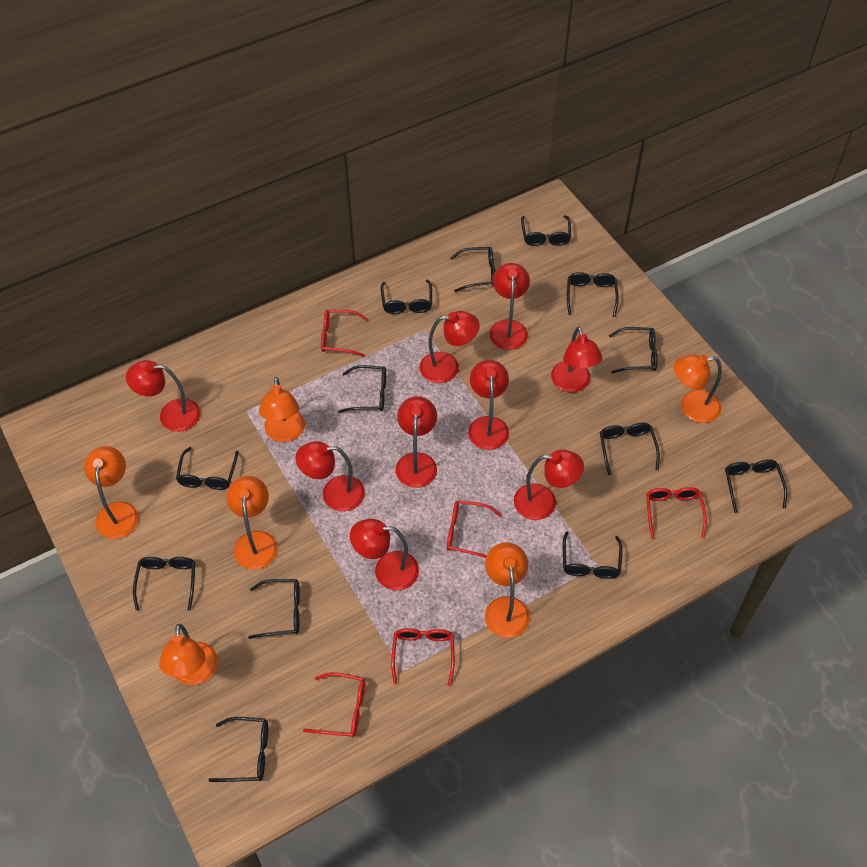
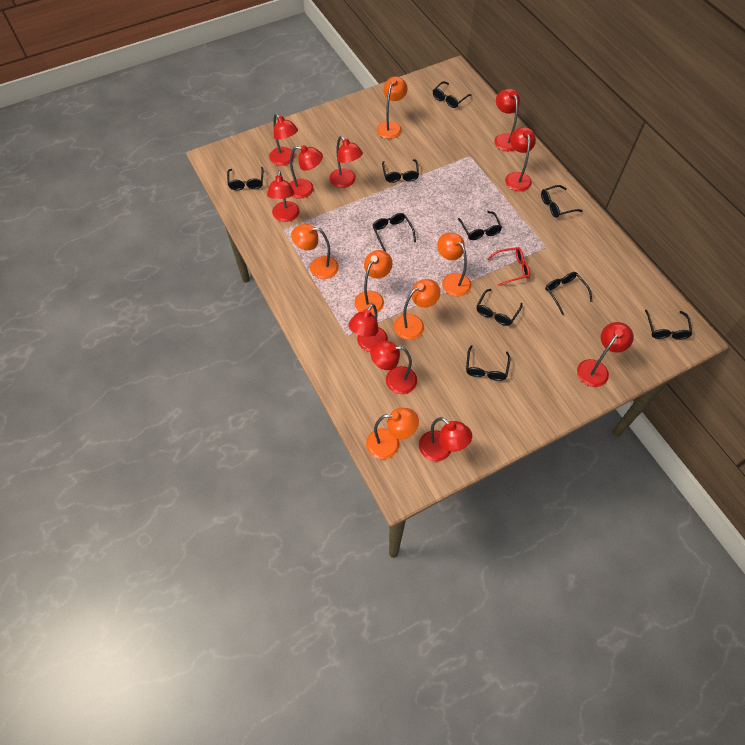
black glasses: [133,557,195,611] [176,447,239,490] [208,717,268,782] [248,579,300,639] [338,365,386,413] [381,280,432,314] [450,247,496,292] [521,215,571,246] [563,532,623,579] [567,272,619,317] [600,423,660,475] [609,327,658,373] [725,459,787,513] = 13 -> [227,167,264,191] [372,213,416,252] [382,159,419,183] [433,81,472,108] [458,211,502,240] [466,345,510,381] [476,289,523,326] [541,185,583,218] [545,272,593,315] [645,310,692,340] = 10
red glasses: [303,672,366,737] [321,310,369,357] [391,628,455,686] [447,500,502,558] [646,487,707,539] = 5 -> [487,247,530,286] = 1
red lamp: [126,360,200,432] [295,441,365,512] [350,519,419,591] [396,396,437,488] [419,311,479,383] [468,360,509,450] [489,263,530,350] [514,450,584,520] [551,327,602,392] = 9 -> [267,171,300,222] [269,114,298,166] [290,145,323,199] [329,136,363,188] [348,304,388,352] [370,341,417,394] [419,417,472,461] [494,89,520,151] [505,127,536,191] [577,322,634,387] = 10

